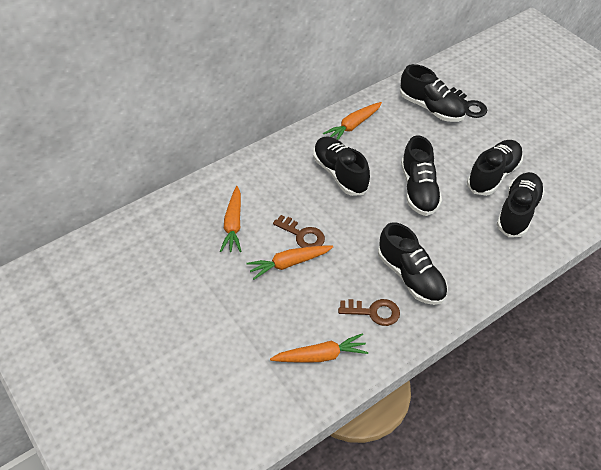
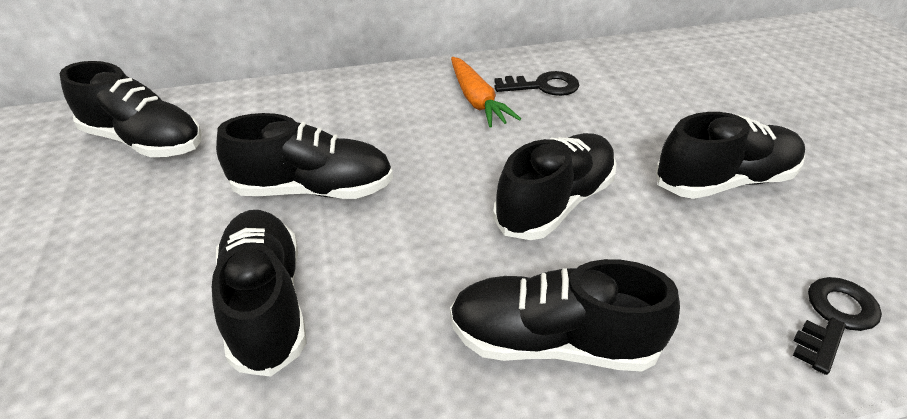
black key: [450,87,487,118] = 1 -> [494,71,579,96] [793,277,882,375] = 2
brown key: [273,215,325,248] [338,299,400,326] = 2 -> none = 0
orange carrot: [220,186,241,252] [247,245,333,280] [270,333,368,363] [323,102,382,140] = 4 -> [451,57,521,127] = 1

